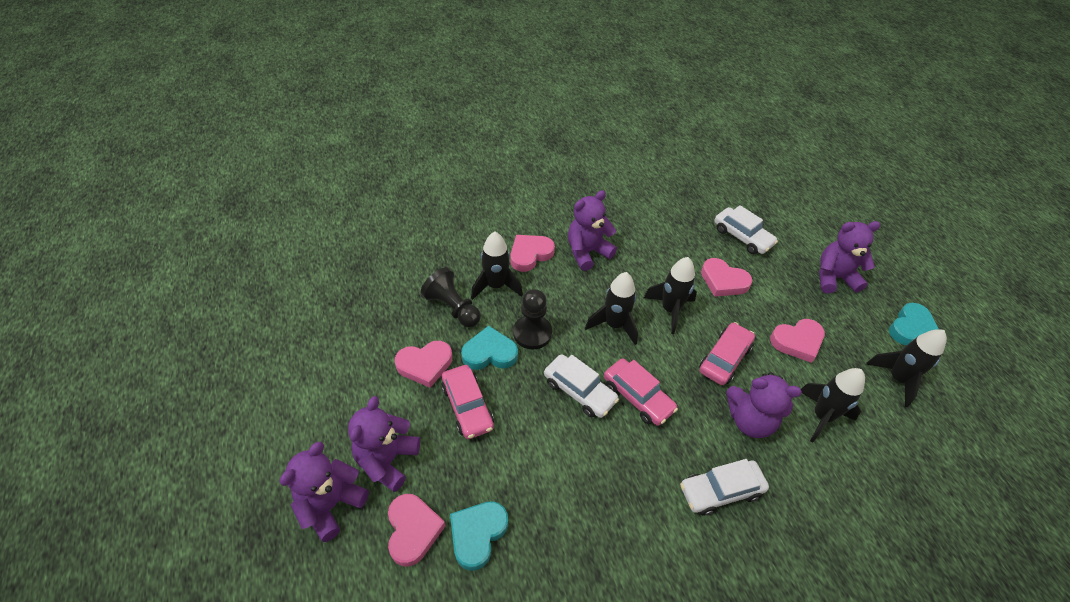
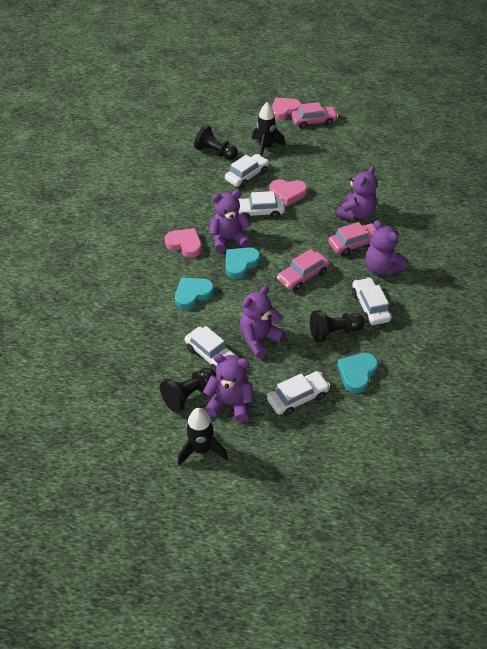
black pawn: [421,267,481,327] [513,289,552,350] = 2 -> [160,368,216,413] [194,125,238,160] [310,310,365,343] = 3
black rocket: [471,232,523,300] [585,272,638,345] [644,257,697,334] [801,368,865,442] [866,329,947,407] = 5 -> [178,408,228,465] [252,102,285,156] = 2
pink heart: [388,494,446,567] [395,341,452,388] [510,235,555,272] [701,258,752,297] [770,319,825,363] = 5 -> [165,228,202,258] [269,179,307,206] [272,98,301,120] = 3
white car: [544,354,619,418] [680,459,769,516] [714,205,778,254] = 3 -> [185,326,236,373] [225,154,269,188] [238,191,285,219] [267,371,330,416] [352,277,391,325] = 5

